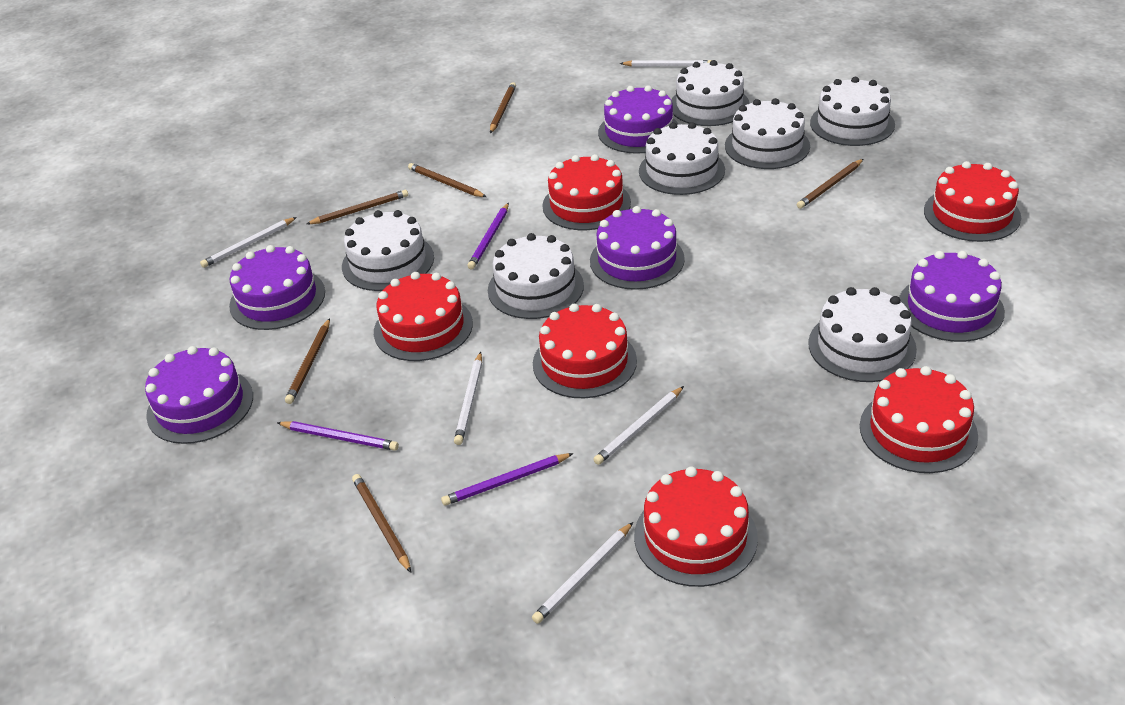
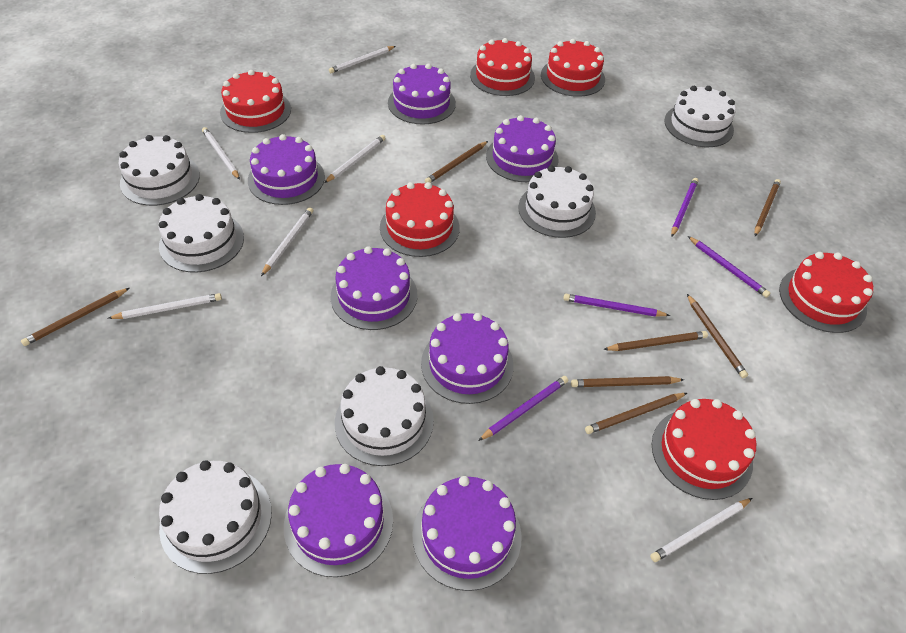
brown pencil: [285,318,330,404] [306,190,408,224] [352,474,411,573] [408,163,486,197] [490,82,516,133] [797,159,863,209] = 6 -> [21,288,129,346] [425,141,488,183] [571,376,684,387] [585,393,687,434] [603,331,708,351] [687,294,748,378] [754,179,781,236] = 7
purple cake: [145,346,253,444] [229,245,325,330] [590,206,685,290] [598,85,679,154] [899,251,1005,342] = 5 -> [248,134,325,205] [284,464,393,577] [331,246,418,330] [388,64,456,124] [412,476,522,591] [421,313,514,404] [486,115,559,182] = 7
purple pencil: [277,421,399,451] [441,453,574,506] [467,203,509,269] = 3 -> [478,376,568,441] [563,294,670,317] [671,178,698,237] [688,236,770,298] = 4
white cake: [342,210,434,291] [488,233,584,319] [639,122,725,195] [671,60,750,126] [725,98,810,169] [808,287,917,382] [810,77,895,146] = 7 -> [119,135,200,206] [159,194,244,272] [159,460,272,574] [335,366,434,466] [518,165,596,238] [664,86,736,147] = 6
white pencil: [200,217,297,268] [454,352,482,445] [532,522,633,624] [593,386,684,465] [620,60,712,67] = 5 -> [108,293,222,319] [202,127,240,180] [261,207,313,276] [324,135,385,183] [329,46,395,74] [650,498,752,562] = 6

